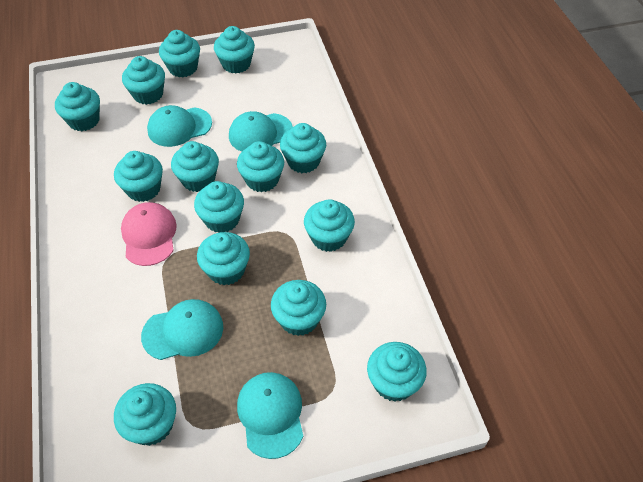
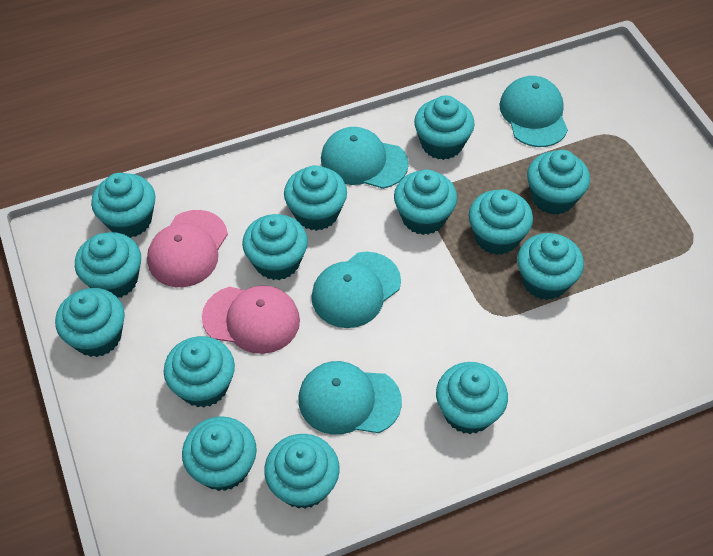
pink cap: [121,202,177,266] = 1 -> [147,210,228,287] [202,285,300,354] = 2

